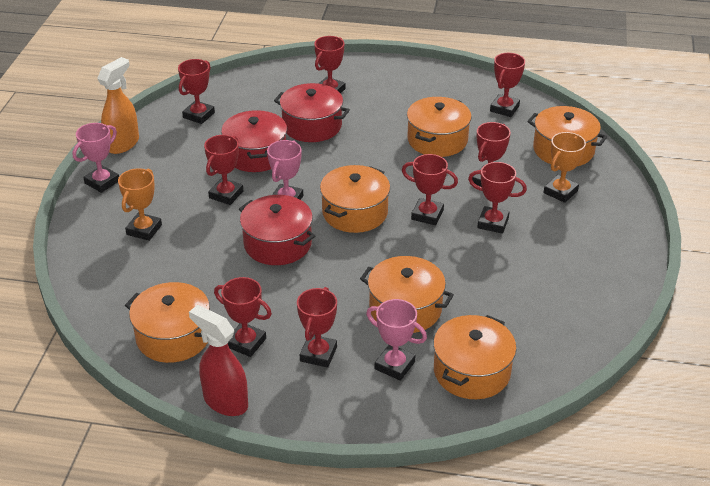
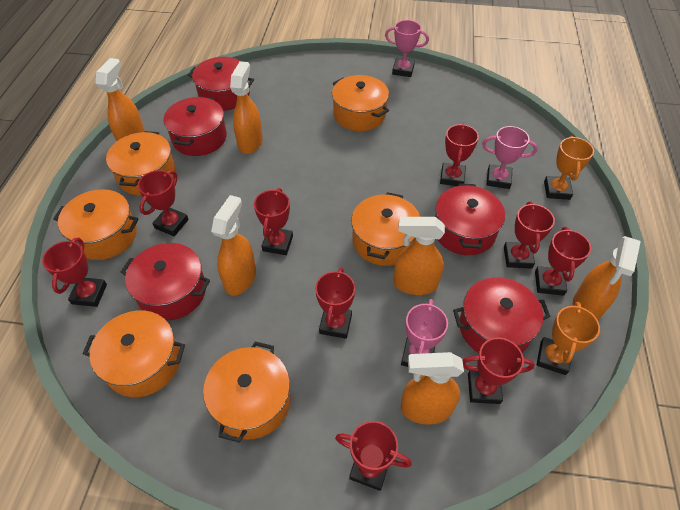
orange spray bottle: [97,57,139,154] = 1 -> [96,58,145,141] [211,195,256,296] [230,61,263,154] [393,217,445,295] [401,352,464,425] [573,236,641,320] = 6
red pot: [221,110,287,172] [239,195,315,265] [274,83,350,142] = 3 -> [121,243,210,320] [164,97,227,156] [188,57,254,111] [435,183,505,255] [453,277,551,353] = 5
red spray bottle: [189,305,248,416] = 1 -> none = 0

